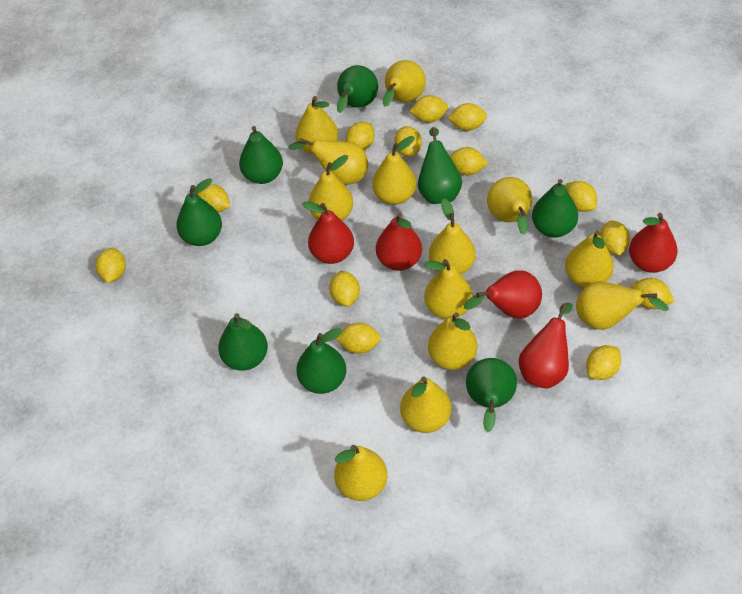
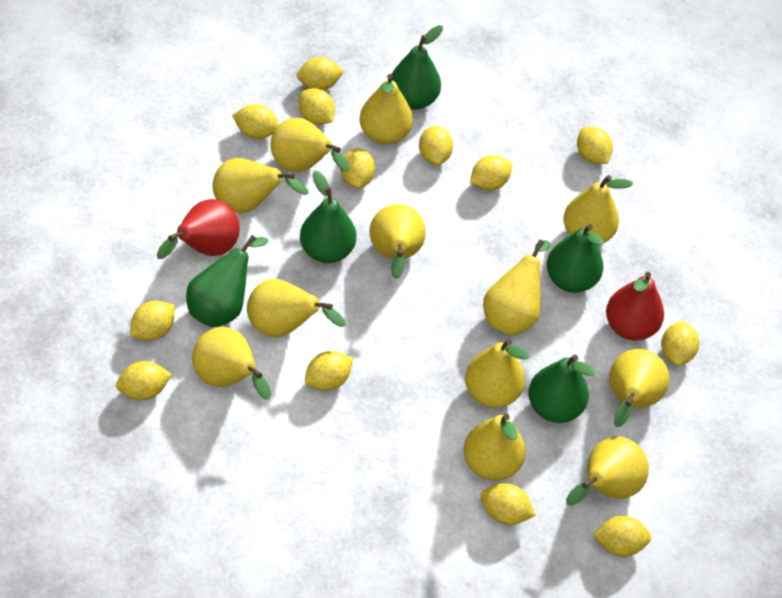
green pear: [176,178,222,246] [218,313,268,371] [239,126,283,184] [296,328,346,394] [337,65,378,113] [418,127,462,204] [466,358,517,433] [532,179,578,237] = 8 -> [186,235,268,327] [300,171,356,263] [391,25,443,110] [528,355,595,423] [547,224,604,293] = 5
red pear: [302,201,354,264] [376,213,422,271] [464,270,542,319] [519,303,573,389] [629,213,678,273] = 5 -> [157,199,240,259] [606,272,664,341] = 2
yellow pear: [289,138,368,185] [296,96,338,155] [308,155,353,221] [334,445,387,501] [372,136,417,205] [383,60,426,107] [400,377,451,433] [424,259,472,319] [428,312,477,370] [429,199,476,274] [487,177,532,235] [565,230,614,288] [576,281,669,330] = 13 -> [192,327,271,400] [212,158,309,214] [247,279,346,338] [270,118,350,172] [360,74,413,145] [370,204,426,279] [464,414,526,481] [465,339,529,408] [483,240,550,335] [563,175,633,243] [566,436,649,506] [609,349,669,427] = 12

